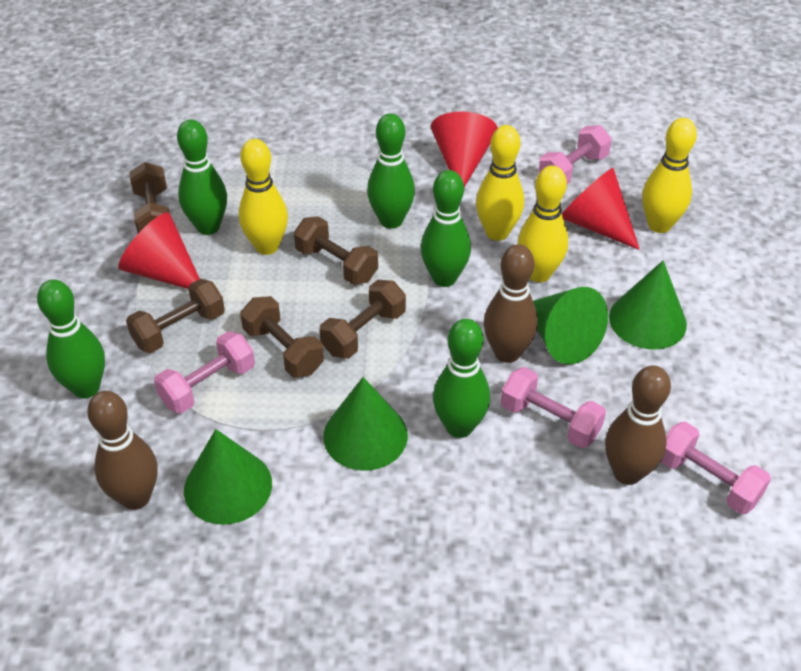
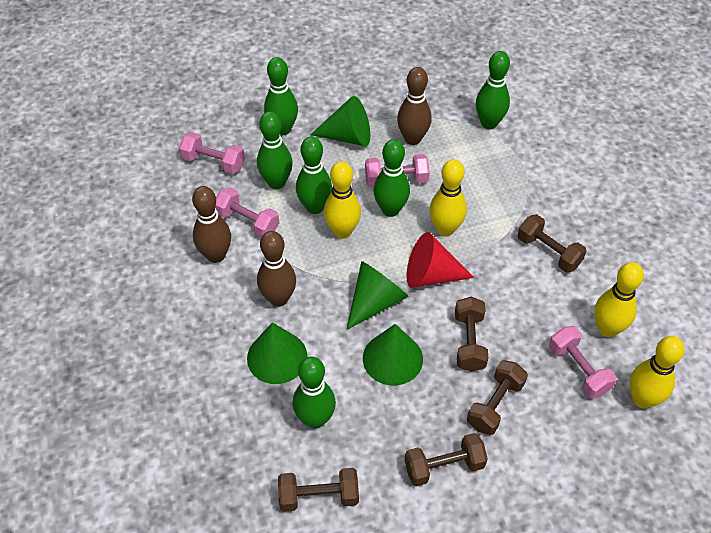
green bowling pin: [37,280,105,398] [177,119,227,235] [367,113,415,229] [421,170,471,287] [433,319,490,438] = 5 -> [257,111,293,189] [264,57,298,135] [293,357,336,429] [296,137,332,214] [373,139,410,217] [476,51,510,129] = 6
red cone: [118,213,200,289] [431,111,498,187] [562,168,640,250] = 3 -> [407,232,474,288] = 1

